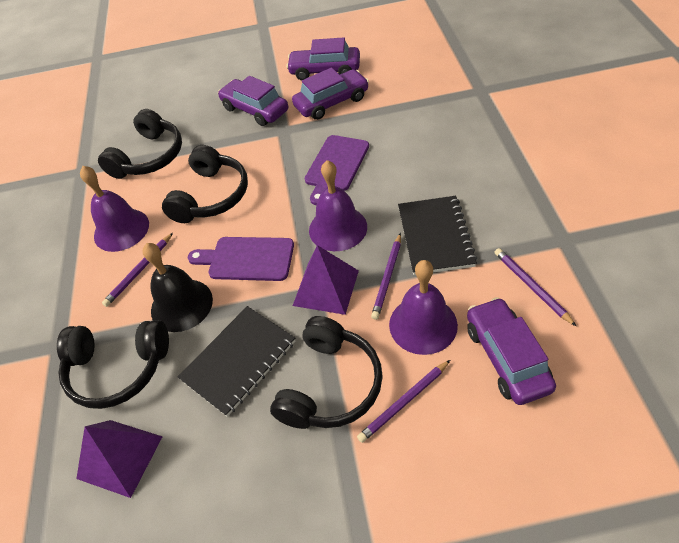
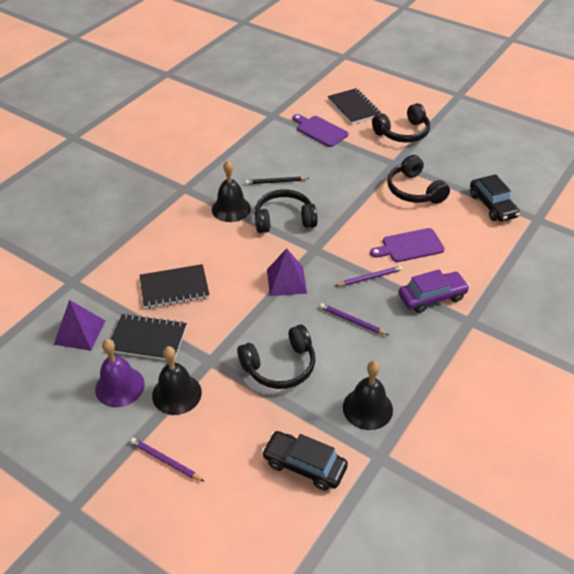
black bell: [143,243,213,332] = 1 -> [152,346,202,415] [212,160,251,222] [343,361,393,430] = 3
black car: none = 0 -> [262,431,348,491] [470,174,520,222] = 2
black notebook: [178,306,295,417] [398,196,477,275] = 2 -> [111,314,187,361] [140,264,210,308] [328,88,381,124] = 3
black pencil: none = 0 -> [245,177,309,185] = 1
purple bell: [80,166,149,252] [309,160,367,251] [389,260,458,355] = 3 -> [95,339,145,407] = 1
purple car: [218,76,288,126] [286,37,360,80] [292,68,369,120] [467,297,556,405] = 4 -> [398,269,470,313] = 1
purple pencil: [102,233,173,307] [357,360,450,443] [371,233,401,320] [495,248,576,326] = 4 -> [130,438,205,482] [319,303,389,335] [335,266,403,286] = 3

